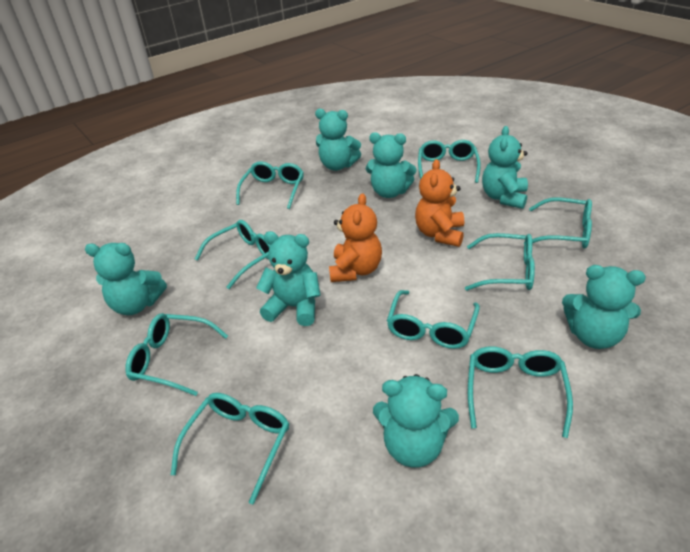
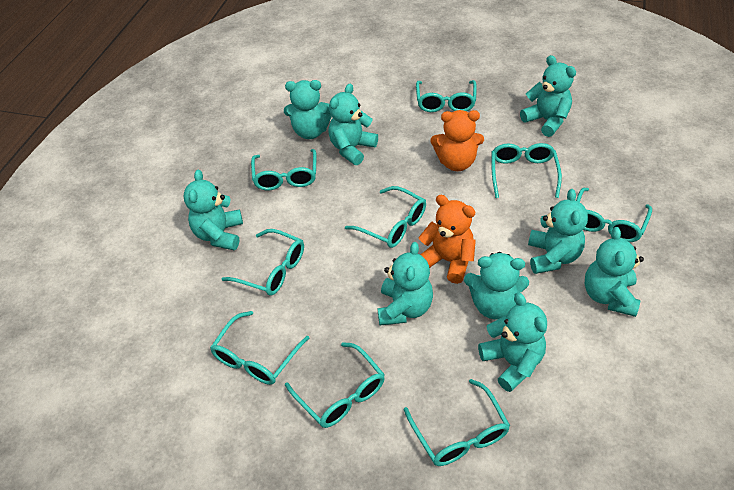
turquoise teddy bear: [85,243,167,315] [256,231,321,326] [315,109,361,171] [366,132,416,198] [373,374,459,468] [482,126,528,209] [562,265,646,349] = 7 -> [184,170,243,250] [284,80,332,139] [328,84,378,165] [378,242,433,325] [464,252,529,319] [478,293,547,392] [520,55,576,137] [528,189,588,274] [585,227,644,317] = 9

